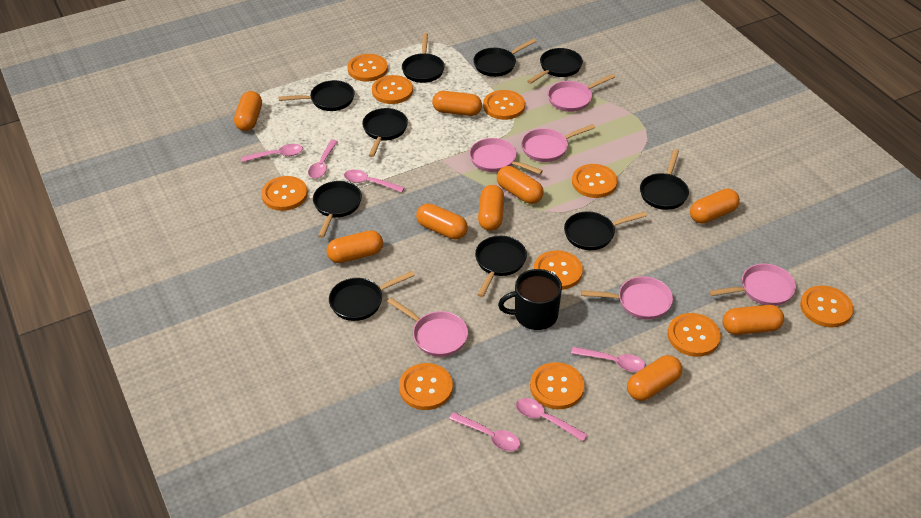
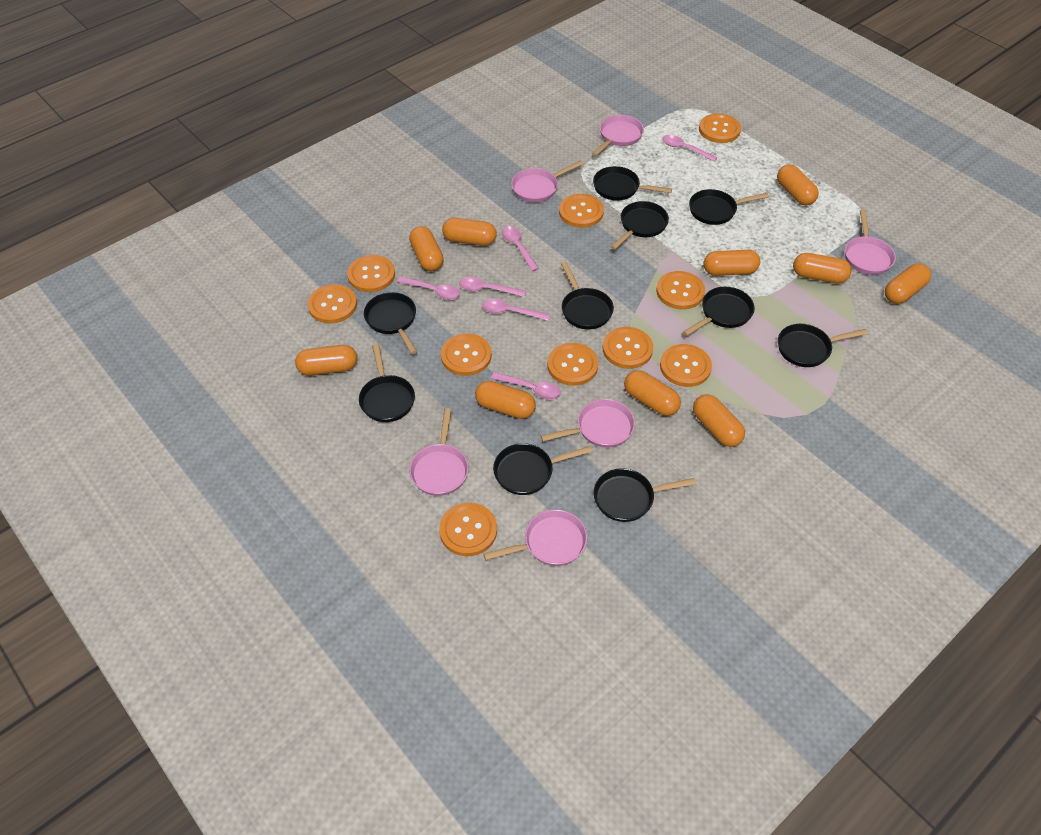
black mug: [498,269,562,330] = 1 -> none = 0
orange capsule: [234,91,262,131] [326,230,383,263] [416,203,468,240] [432,91,482,116] [478,185,504,231] [497,166,544,204] [627,355,682,401] [690,189,740,224] [723,305,784,335] = 9 -> [295,345,357,376] [409,226,444,271] [442,218,497,246] [475,381,536,419] [624,370,681,416] [693,394,745,447] [703,250,760,276] [777,164,819,205] [793,253,852,283] [885,263,931,304] = 10

